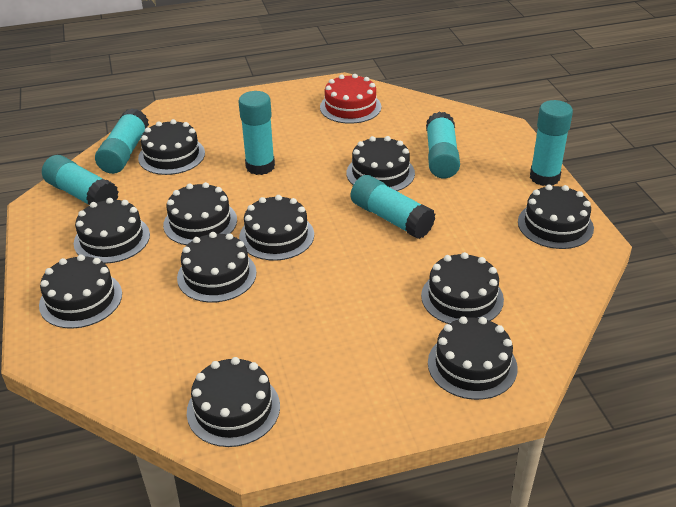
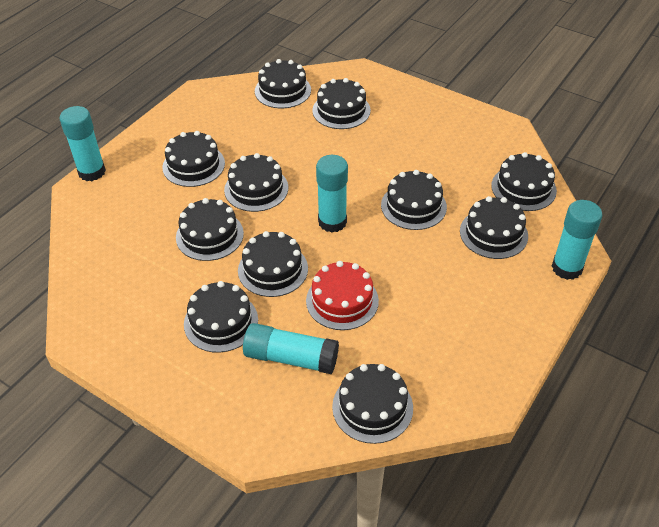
turquoise glue stick: [42,155,119,205] [95,108,149,174] [239,91,275,175] [351,175,435,239] [426,112,460,178] [530,100,573,186] = 6 -> [60,106,106,181] [243,323,339,374] [316,155,348,233] [552,200,602,280] = 4

